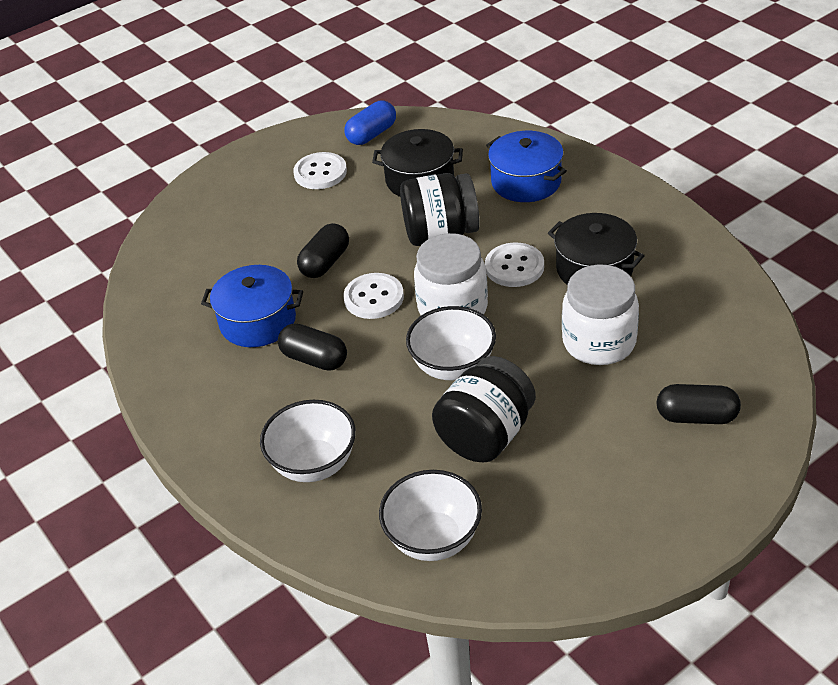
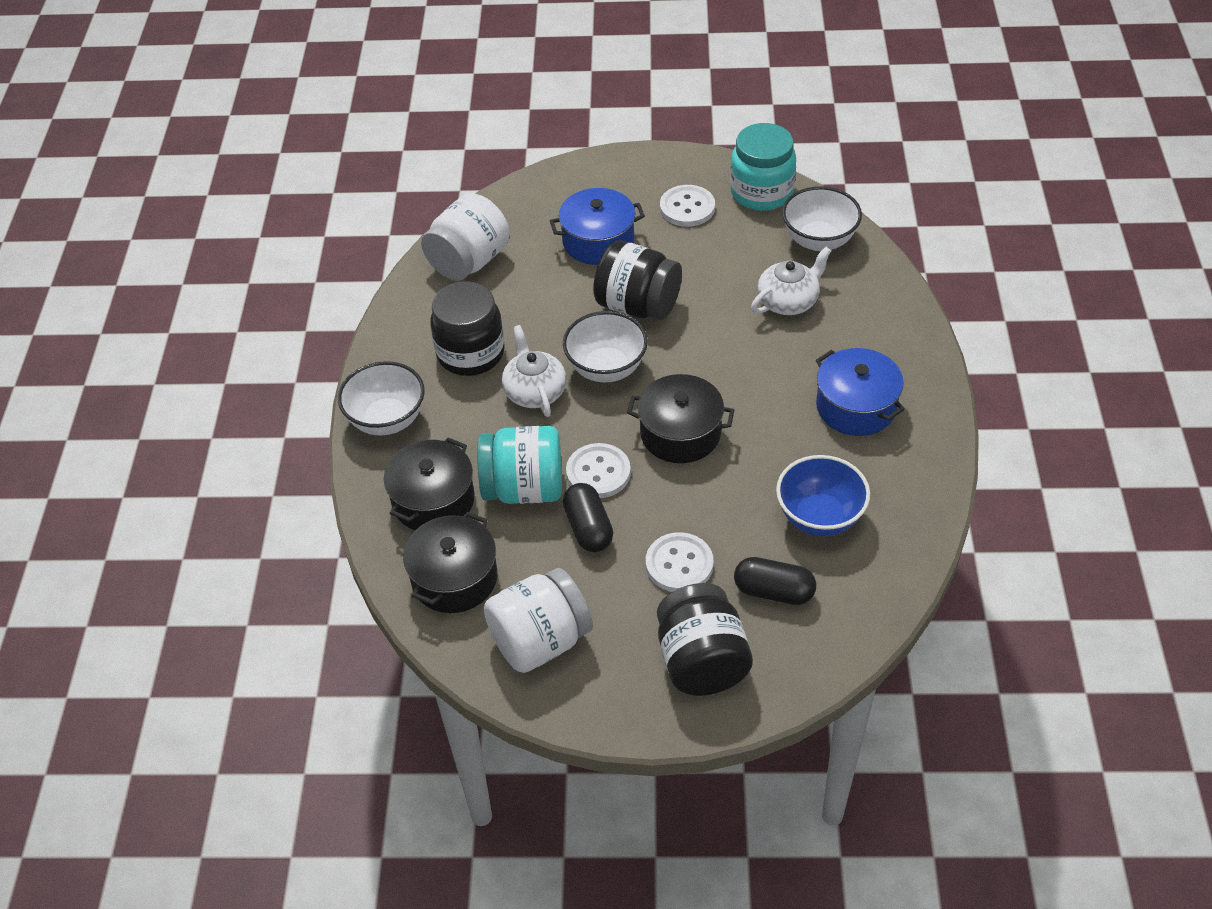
black capsule: [278,323,347,371] [297,223,349,278] [656,384,741,424] = 3 -> [563,483,613,552] [734,557,816,605] = 2
black jar: [400,173,480,246] [432,356,536,463] = 2 -> [430,281,505,376] [593,241,682,320] [657,583,753,696] = 3
black pot: [372,129,463,197] [548,213,645,285] = 2 -> [384,437,475,530] [403,512,497,613] [627,374,734,463] = 3
blue bowl: none = 0 -> [776,455,870,536] = 1
blue capsule: [345,101,396,145] = 1 -> none = 0
turquoise jar: none = 0 -> [477,426,562,504] [730,123,796,211] = 2
white teapot: none = 0 -> [502,325,566,417] [751,247,831,315] = 2

